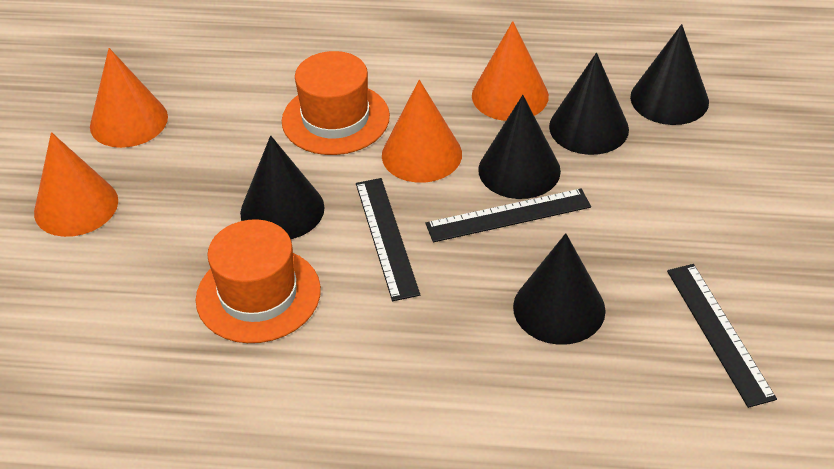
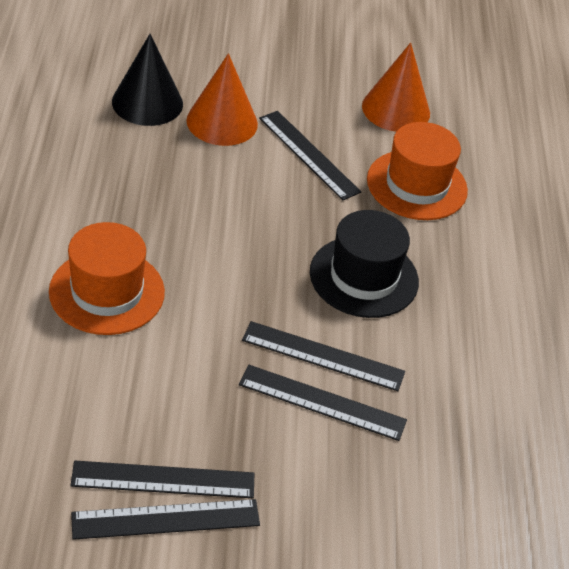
black cone: [240,135,325,239] [478,95,561,199] [513,233,606,345] [549,53,629,155] [630,24,709,125] = 5 -> [112,34,183,126] = 1
black hat: none = 0 -> [310,210,419,318] = 1
black ruler: [356,178,420,301] [426,189,591,242] [667,264,777,408] = 3 -> [70,461,254,498] [71,499,260,540] [239,365,407,441] [242,321,405,391] [259,111,361,201] = 5
orange cone: [34,132,118,237] [90,48,168,148] [382,80,462,183] [472,21,549,121] = 4 -> [186,53,258,146] [362,43,430,132] = 2

